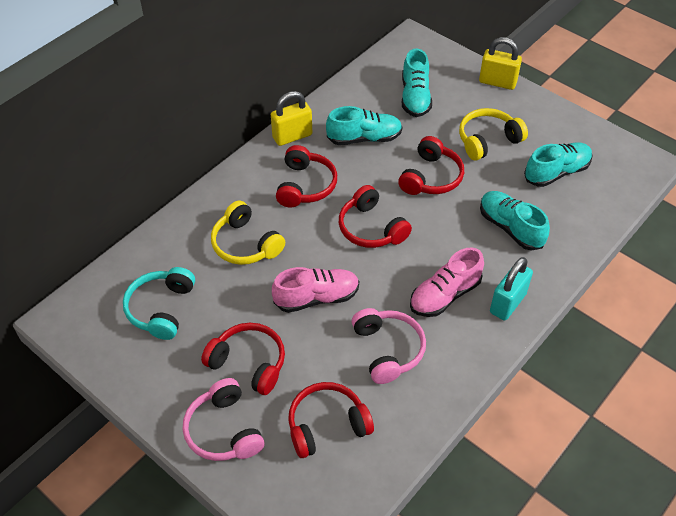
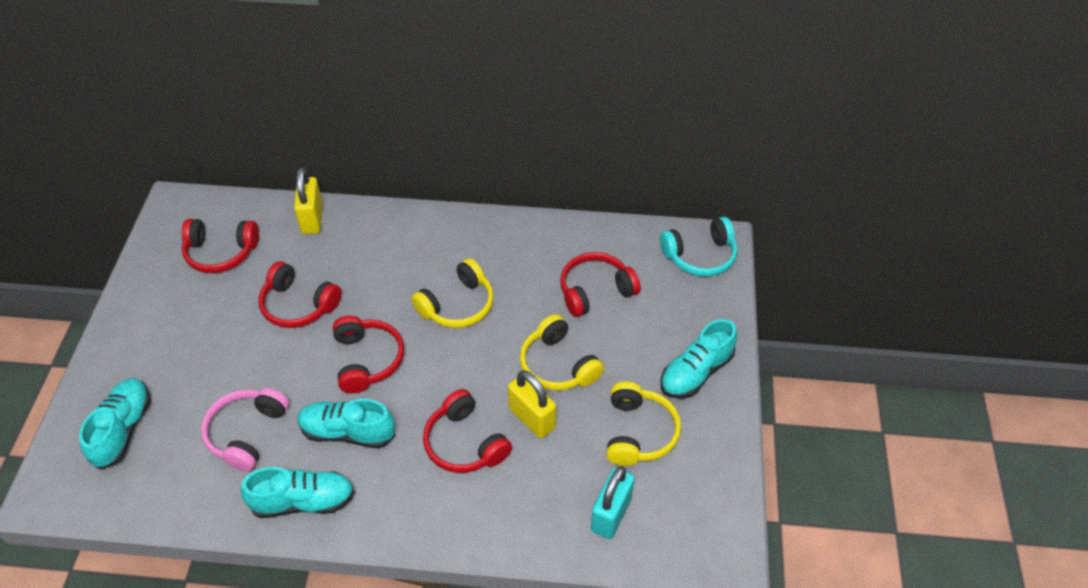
pink headphones: [183,378,264,461] [352,308,426,384] = 2 -> [201,388,289,471] = 1
pink shoe: [272,267,359,313] [410,247,484,317] = 2 -> none = 0
yellow headphones: [211,201,285,265] [459,108,528,161] = 2 -> [411,258,494,328] [520,314,604,390] [606,382,681,466] = 3

